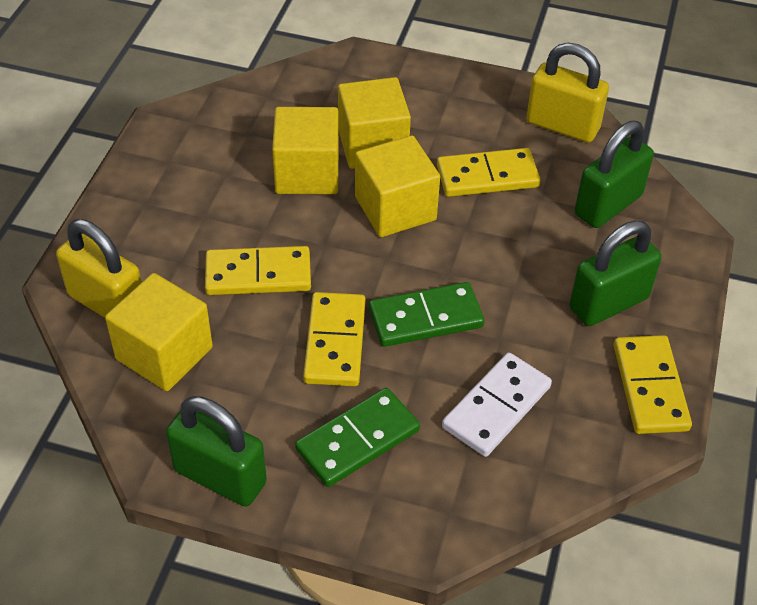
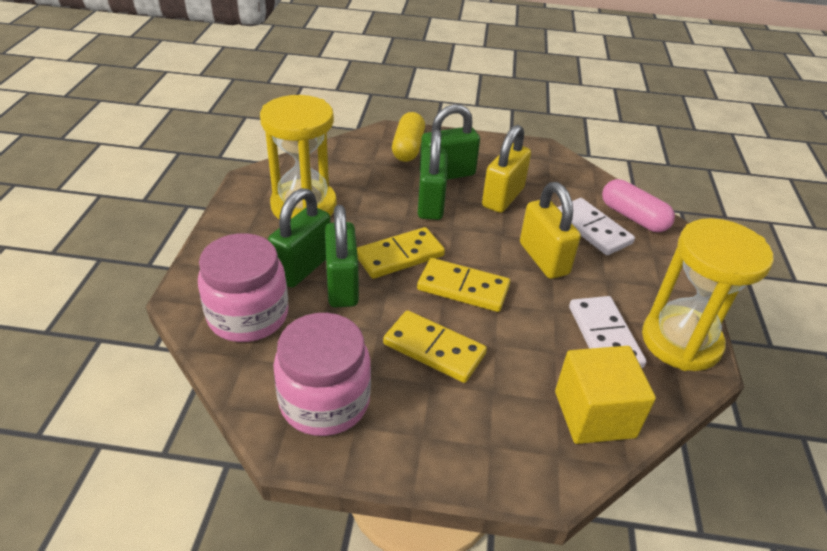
green domino: [295,388,420,487] [369,282,485,347] = 2 -> none = 0
green padlock: [166,396,267,507] [569,220,662,326] [575,121,654,228] = 3 -> [268,188,331,288] [325,205,359,307] [418,129,447,220] [420,104,480,180] = 4
pink capsule: none = 0 -> [602,179,675,232] = 1
pink jar: none = 0 -> [198,233,289,342] [273,313,371,436] = 2
white domino: [442,352,552,457] = 1 -> [557,198,635,255] [569,296,647,368] = 2
yellow capsule: none = 0 -> [392,112,425,162] = 1
yellow cube: [105,273,213,391] [272,107,339,194] [338,77,411,169] [355,135,440,237] = 4 -> [555,346,656,444] = 1
yellow domino: [205,246,311,295] [303,292,366,386] [437,148,541,197] [614,335,692,434] = 4 -> [357,227,445,279] [383,310,487,383] [417,258,510,312] = 3
yellow hourglass: none = 0 -> [260,95,337,219] [642,218,774,371] = 2

